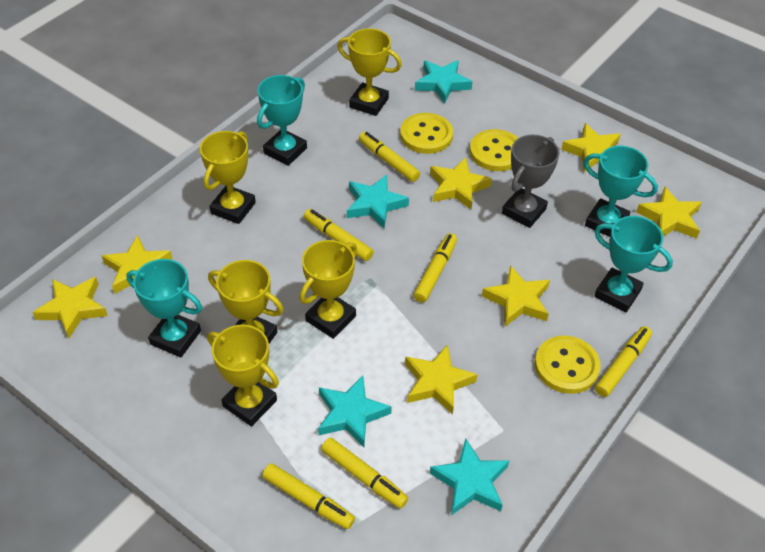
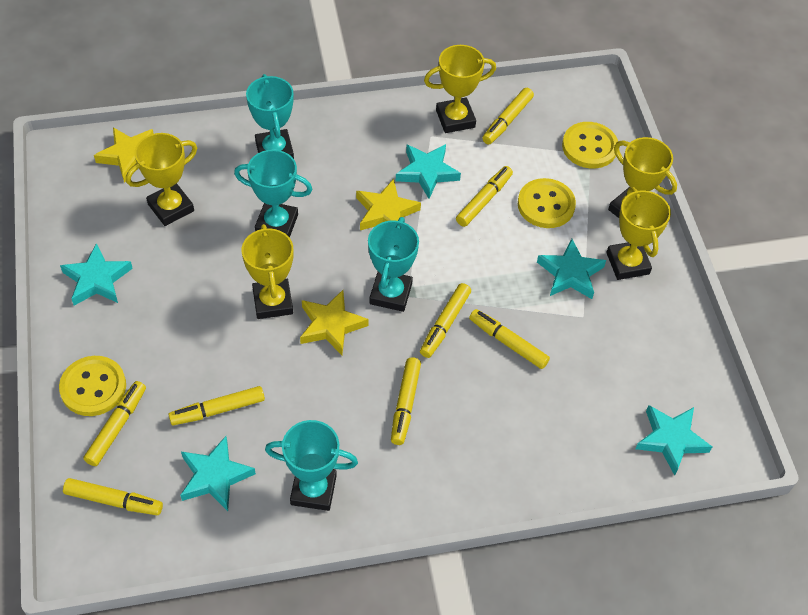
grey trophy: [502,135,559,228] = 1 -> none = 0
turquoise star: [318,375,392,447] [347,174,409,228] [415,60,473,103] [430,439,509,515] = 4 -> [60,243,133,306] [180,436,256,511] [396,144,461,199] [537,239,606,299] [635,405,712,475] = 5
yellow marker: [262,463,355,529] [304,209,374,261] [321,438,408,509] [359,132,420,182] [413,233,457,302] [595,326,652,397] = 6 -> [63,478,163,515] [83,381,146,466] [168,386,265,425] [391,357,421,445] [420,283,471,358] [456,166,513,227] [469,309,550,369] [482,88,534,144] = 8
yellow star: [33,277,108,338] [102,235,173,294] [405,344,478,414] [430,157,492,210] [482,265,550,326] [561,123,621,172] [636,187,702,238] = 7 -> [94,127,154,183] [300,290,369,355] [356,179,421,230] = 3

